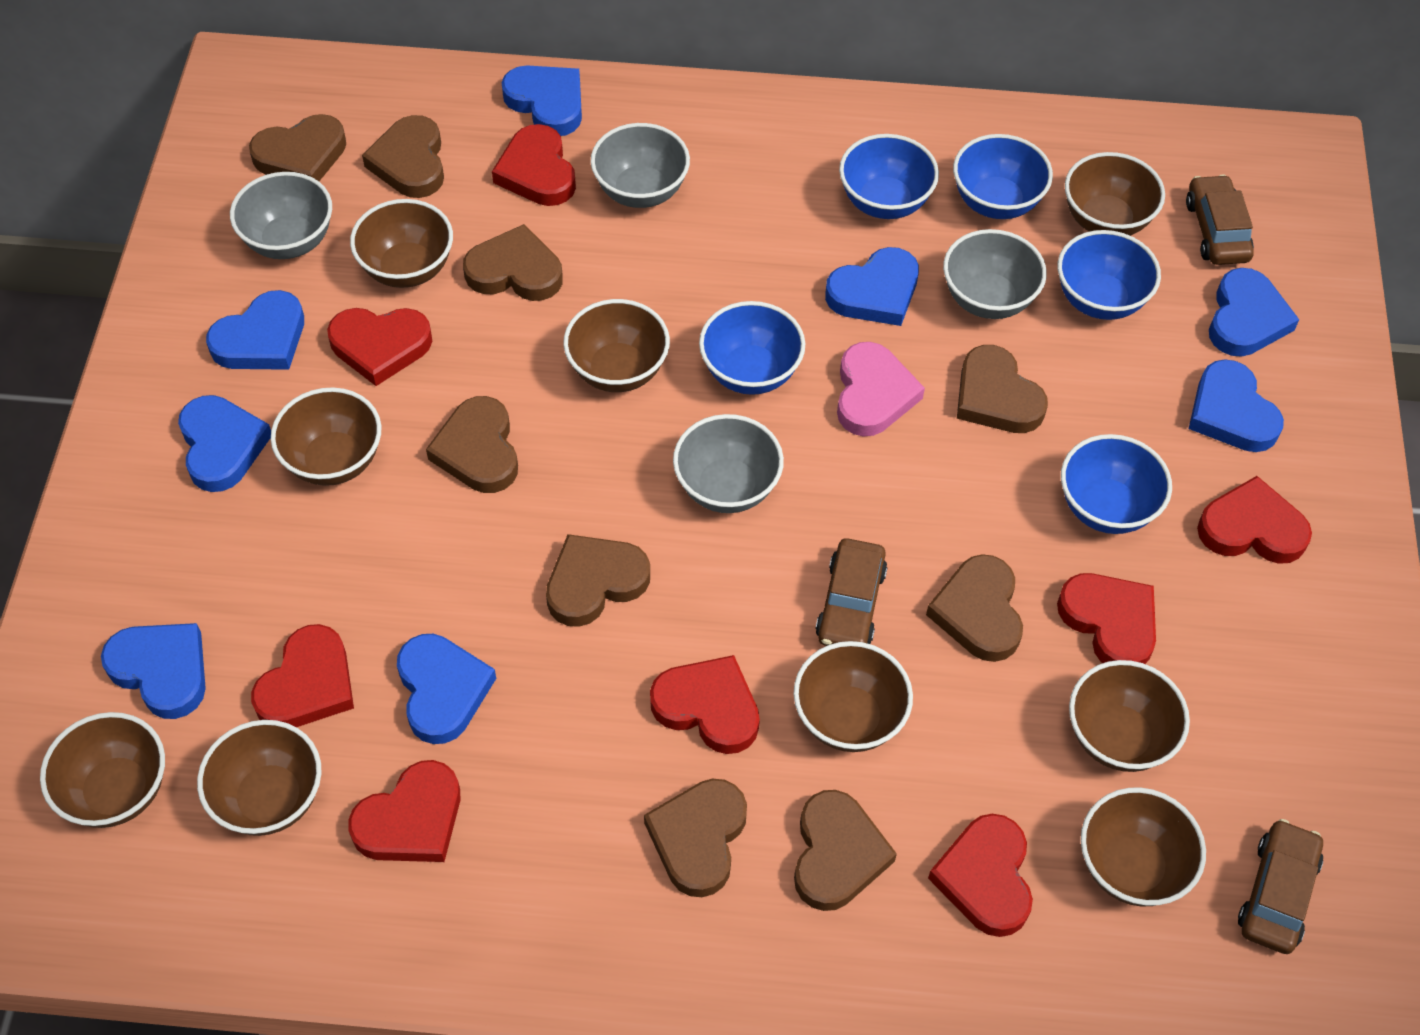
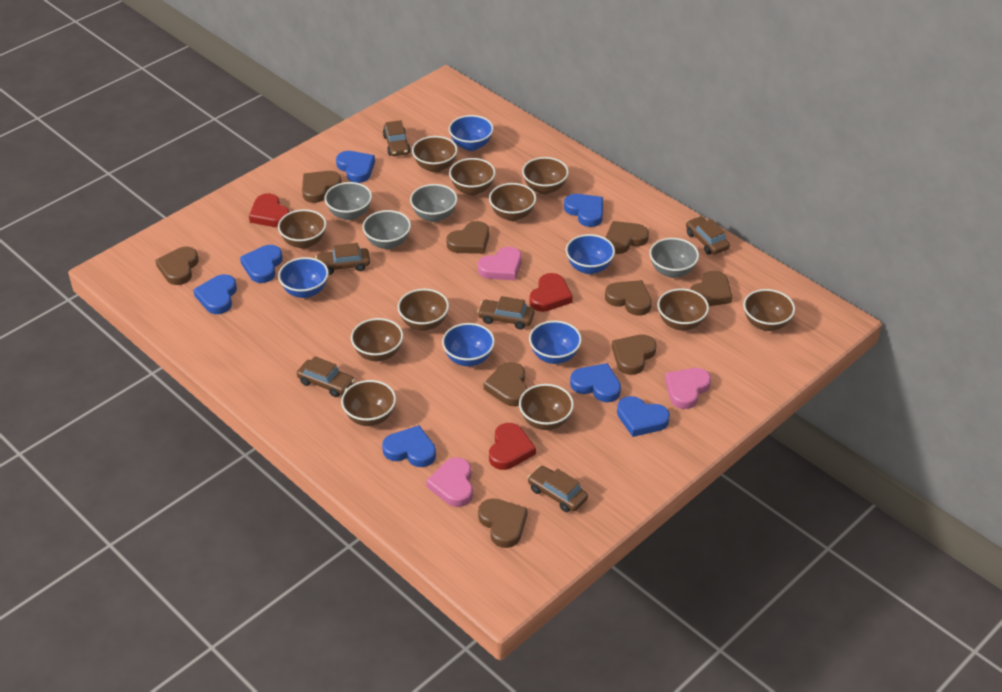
blue heart: [101,623,206,719] [178,395,271,492] [206,290,304,370] [397,634,496,744] [502,65,582,136] [825,247,919,326] [1189,359,1284,452] [1209,268,1299,357] = 8 -> [193,274,237,314] [240,245,283,283] [336,151,375,183] [382,425,436,467] [564,194,603,227] [570,363,621,402] [617,396,670,437] = 7
brown bowl: [40,712,165,828] [197,720,322,836] [271,387,381,486] [350,199,453,288] [563,299,670,392] [793,641,913,752] [1065,152,1165,236] [1069,660,1190,772] [1081,787,1206,906] = 9 -> [278,209,327,249] [341,380,396,426] [351,318,403,361] [398,289,449,331] [412,136,458,173] [449,158,496,195] [489,183,536,221] [519,384,574,430] [522,157,569,194] [657,288,709,330] [743,289,795,331] = 11
brown car: [815,538,888,646] [1186,174,1254,265] [1238,819,1323,954] = 3 -> [297,356,355,397] [316,243,370,275] [383,120,411,156] [477,296,535,330] [528,466,588,512] [686,216,730,255] = 6
pink heart: [837,342,925,437] = 1 -> [426,457,473,507] [478,247,522,281] [665,368,711,409] = 3
red heart: [251,624,354,727] [327,308,432,386] [348,760,460,862] [492,124,576,206] [650,655,760,754] [928,814,1033,937] [1057,573,1156,664] [1197,476,1312,564] = 8 -> [249,193,290,227] [489,423,536,470] [529,273,573,312] = 3

